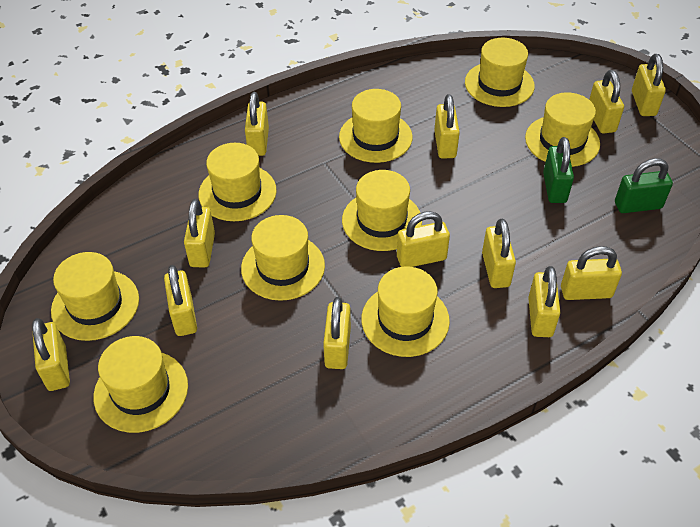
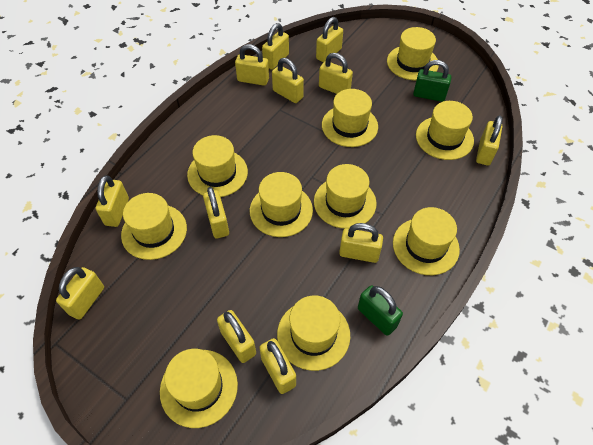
yellow hat: [51,252,139,341] [94,336,188,433] [199,143,277,221] [241,215,325,301] [339,89,412,163] [342,170,422,251] [361,267,450,357] [465,38,535,107] [525,92,600,167] = 9 -> [121,193,187,260] [160,349,238,428] [187,135,248,197] [250,172,313,237] [277,295,350,371] [314,164,377,229] [322,89,378,147] [387,27,439,80] [393,207,460,275] [416,101,474,160] = 10

